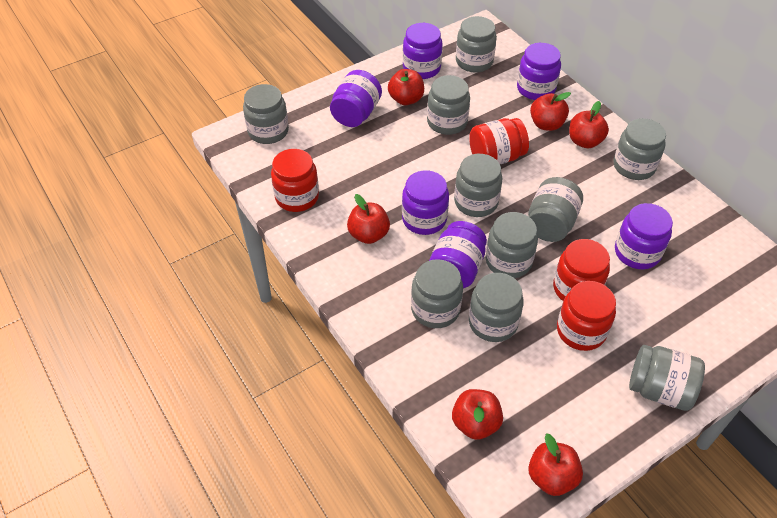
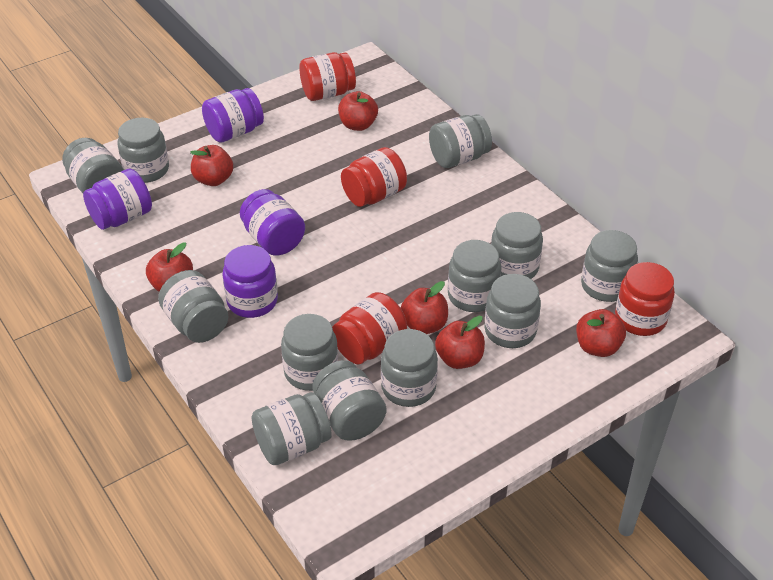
grey jar: [243,84,289,144] [411,259,463,328] [427,75,470,135] [454,154,502,217] [456,16,497,73] [469,273,524,342] [486,212,538,278] [528,177,583,242] [614,118,666,180] [629,345,705,411] = 10 -> [62,138,123,193] [118,118,169,183] [158,270,229,343] [252,392,332,465] [281,314,338,391] [312,360,387,440] [381,329,438,407] [429,114,492,168] [448,240,502,312] [484,274,541,348] [491,212,543,279] [581,230,638,302] = 12
purple jar: [330,70,382,127] [402,170,449,235] [403,23,443,79] [429,221,487,288] [517,43,561,100] [615,203,673,269] = 6 -> [83,169,152,230] [202,88,264,143] [222,245,278,318] [240,189,305,256] = 4

